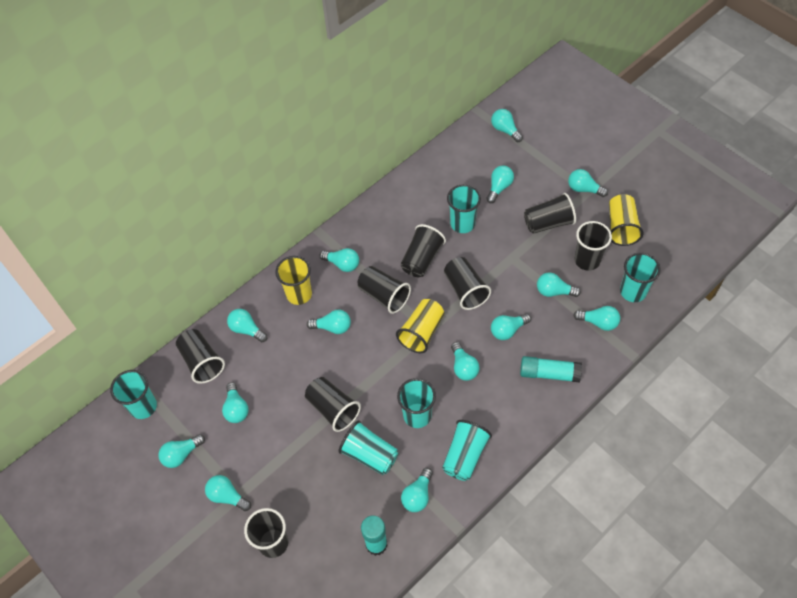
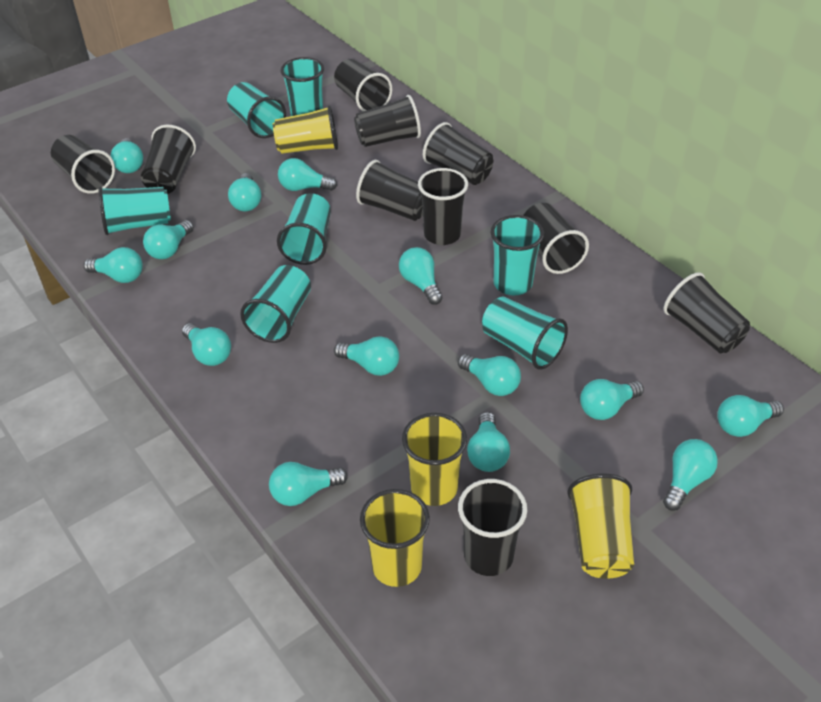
black cup: [176,329,225,384] [244,508,288,558] [305,377,361,432] [358,266,411,314] [401,224,446,277] [444,257,491,310] [524,193,576,234] [574,221,612,271] = 8 -> [51,135,115,194] [141,125,196,194] [334,59,392,111] [354,95,421,147] [356,160,423,221] [418,168,468,245] [423,122,493,185] [458,479,527,576] [523,203,589,274] [663,272,750,353] = 10
turquoise cup: [110,370,157,419] [338,420,399,475] [397,378,436,428] [442,420,492,481] [447,184,481,233] [620,253,661,302] = 6 -> [98,187,171,235] [227,82,286,138] [240,265,311,343] [277,193,331,265] [281,57,324,116] [482,296,568,370] [491,215,544,295] = 7
turquoise glue stick: [361,515,387,556] [520,356,582,383] = 2 -> none = 0
yellow cup: [275,256,312,305] [396,299,445,353] [609,194,644,246] = 3 -> [273,105,338,154] [360,489,430,587] [402,413,467,506] [567,473,634,579] = 4

